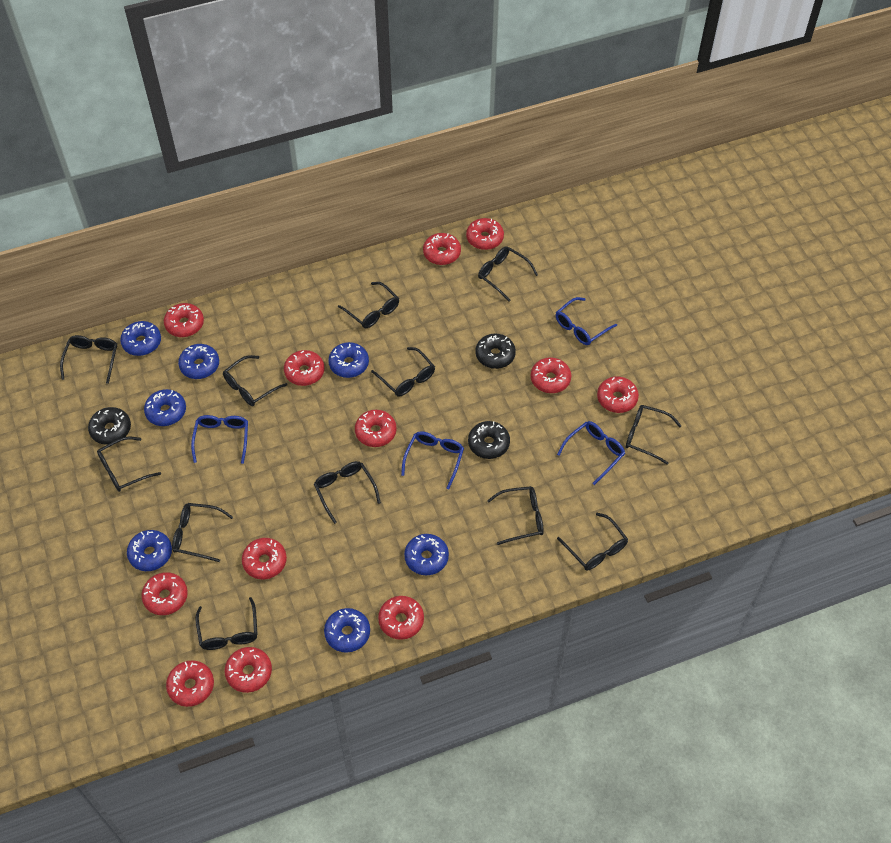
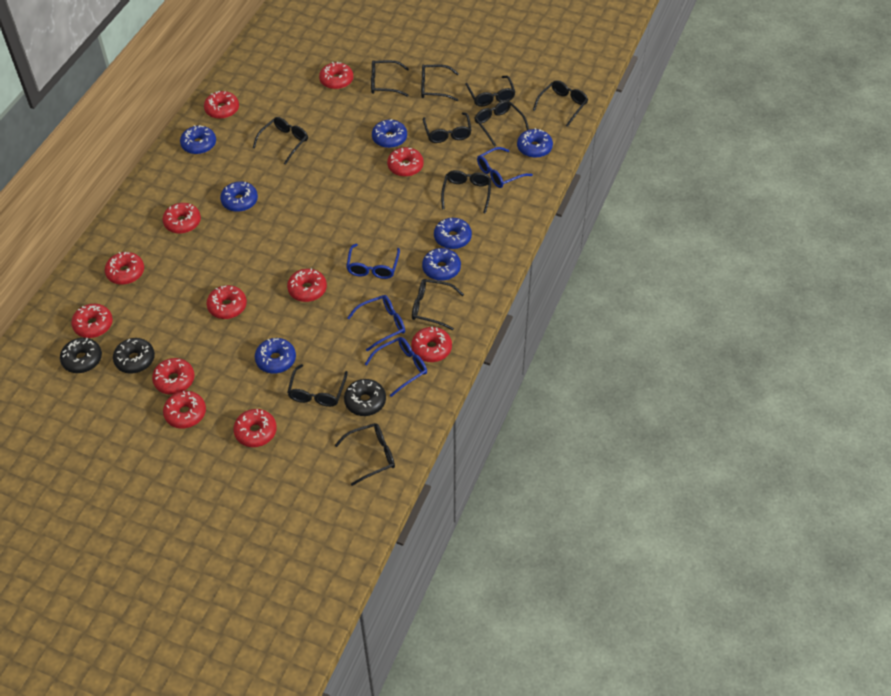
black glasses: [60,335,117,384] [97,436,161,492] [172,503,233,562] [195,597,258,650] [223,355,288,406] [314,461,381,524] [338,282,399,328] [371,347,435,397] [478,246,538,302] [487,486,544,545] [557,513,628,570] [626,405,682,464] = 12 -> [253,117,308,165] [287,364,348,407] [335,423,395,486] [371,60,409,97] [412,279,464,330] [421,64,459,101] [423,112,472,143] [441,170,491,214] [465,76,515,107] [474,100,529,147] [533,80,588,127] = 11

